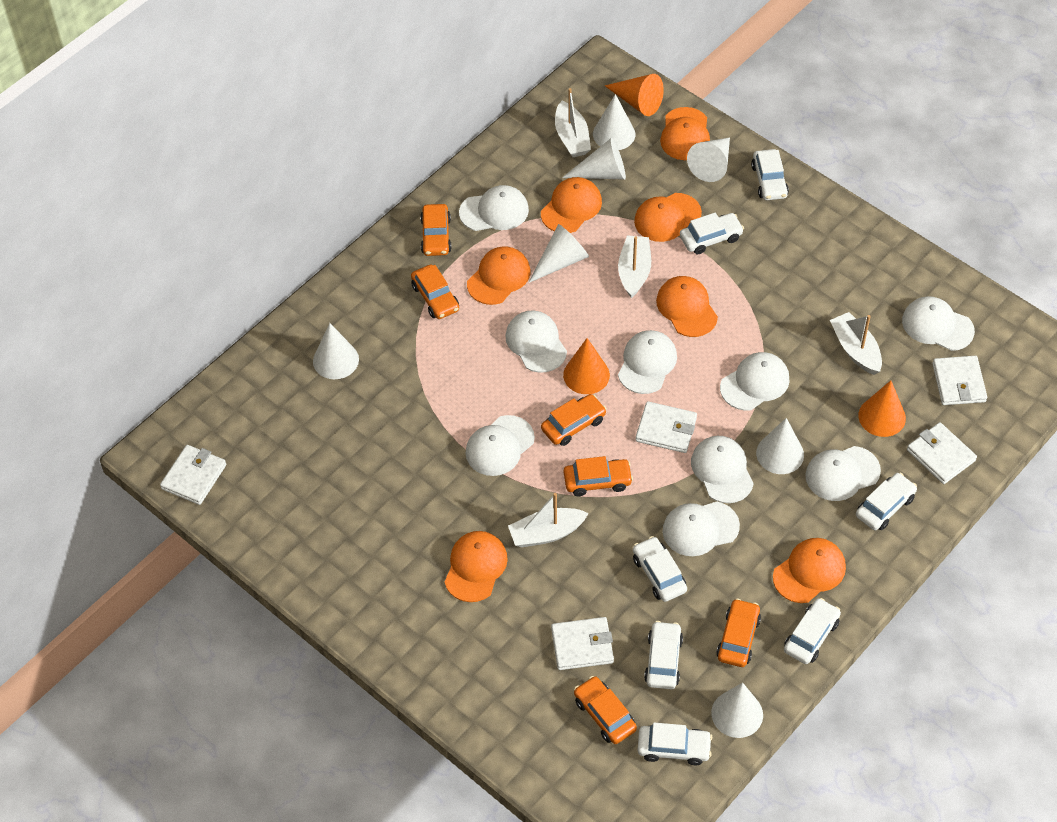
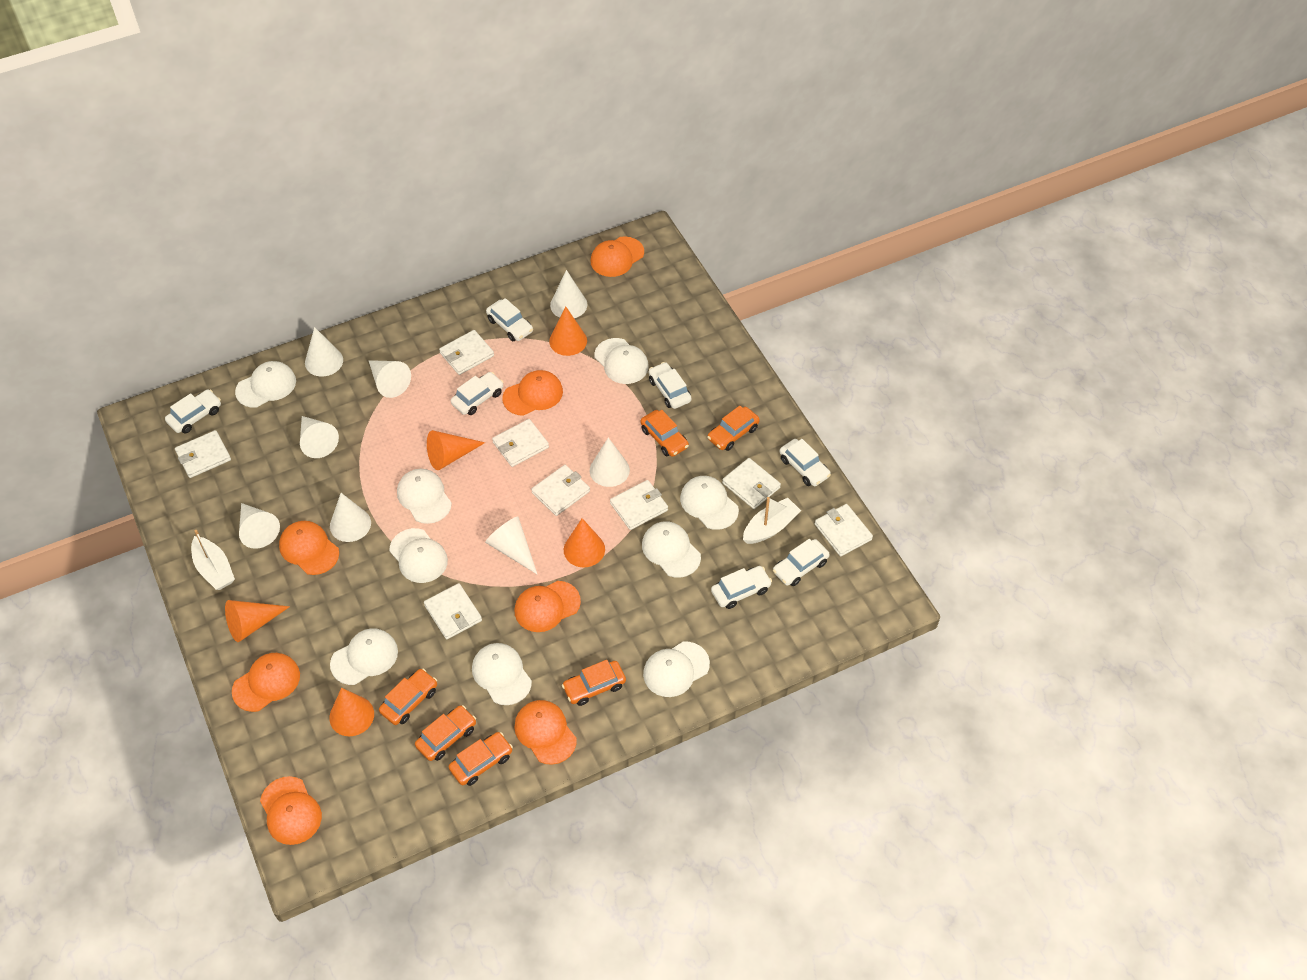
orange cone: [563,338,610,394] [605,74,664,116] [858,380,906,437] = 3 -> [225,600,290,642] [329,688,374,736] [427,430,485,470] [549,307,587,356] [564,518,605,567] = 5
white boat: [508,493,589,547] [555,88,591,157] [618,235,651,298] [830,312,882,375] = 4 -> [191,530,235,590] [743,497,801,544] = 2
white cone: [313,323,359,379] [529,224,589,283] [562,138,626,180] [593,94,635,150] [687,137,730,182] [711,683,763,738] [756,418,804,474] = 7 -> [239,503,280,549] [300,416,339,458] [305,327,343,376] [330,493,371,542] [368,360,411,398] [485,516,538,575] [550,270,587,318] [590,438,630,487] = 8
white wallet: [160,445,226,505] [551,617,614,670] [635,401,697,453] [907,422,977,484] [932,356,987,405] = 5 -> [175,430,231,478] [424,583,482,639] [439,330,494,375] [492,419,549,467] [531,465,590,516] [610,480,668,530] [722,458,781,509] [815,504,873,556] = 8

